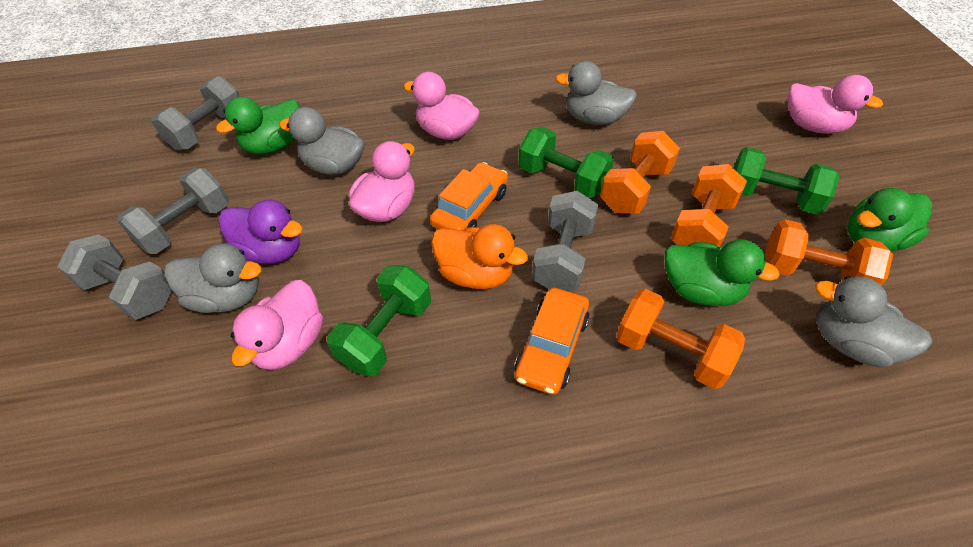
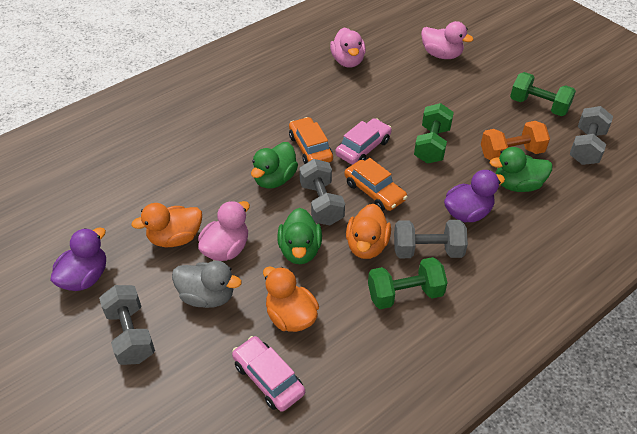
grey duck: [165,243,262,313] [279,107,365,175] [555,61,637,125] [815,276,932,368] = 4 -> [172,261,242,308] = 1
orange duck: [431,224,528,289] = 1 -> [131,203,202,247] [263,266,319,332] [346,204,391,259] = 3
orange dumbbell: [600,131,680,214] [617,289,745,389] [671,164,747,247] [765,219,893,285] = 4 -> [481,121,550,160] = 1
pink car: none = 0 -> [232,336,305,412] [335,118,392,165] = 2
pink duck: [231,280,323,370] [349,141,415,222] [403,72,480,140] [787,75,883,134] = 4 -> [198,201,250,261] [330,27,366,68] [421,21,474,59] = 3
purple duck: [219,200,303,264] = 1 -> [50,227,106,291] [444,170,505,222] = 2

